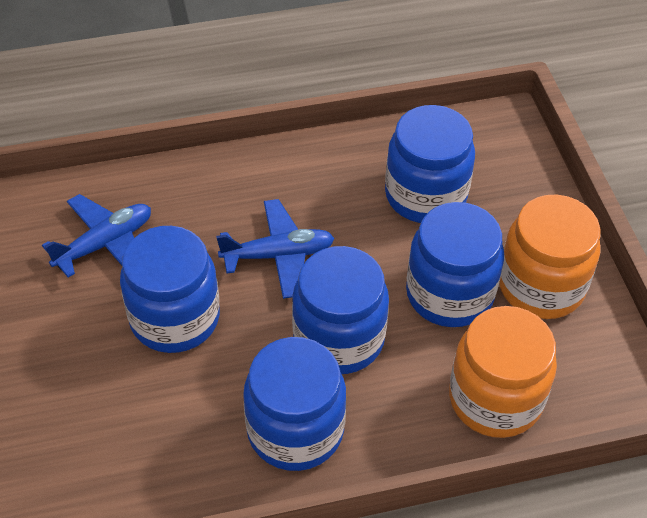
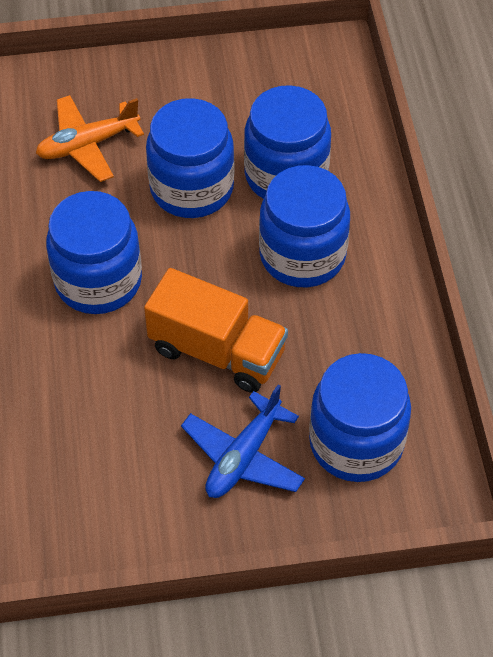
blue plane: [42,194,151,278] [216,199,335,299] = 2 -> [181,385,305,498] = 1
orange jar: [449,306,557,438] [499,195,601,319] = 2 -> none = 0
orange plane: none = 0 -> [36,95,144,182] = 1
orange truck: none = 0 -> [144,268,288,393] = 1

